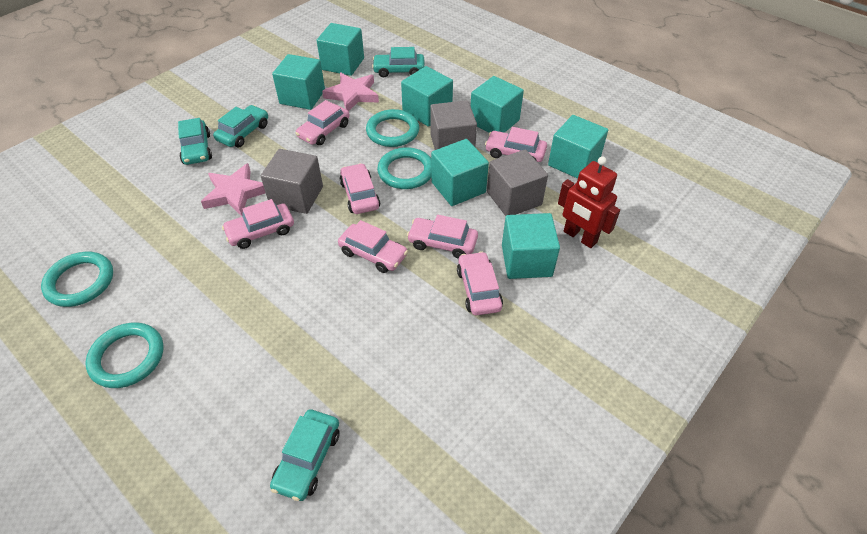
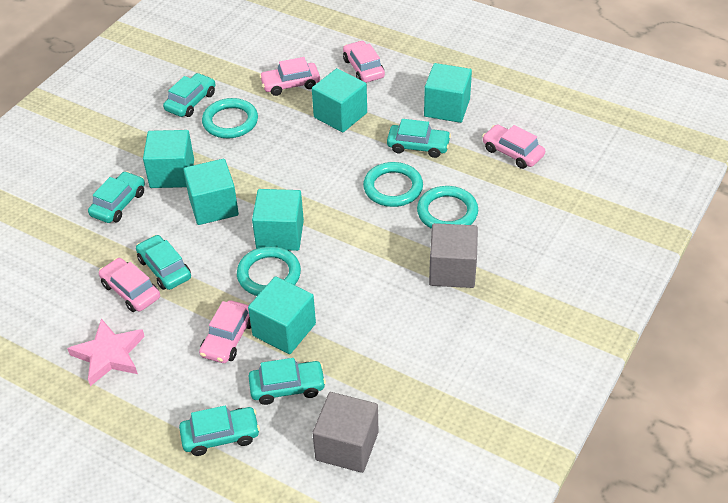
grey cube: [261,149,323,214] [430,100,477,150] [487,149,548,216] = 3 -> [312,392,379,473] [429,223,478,288] = 2
pink car: [222,199,294,249] [295,100,350,145] [338,220,408,273] [340,163,380,214] [407,215,478,259] [457,251,503,315] [485,127,547,162] = 7 -> [99,258,160,312] [199,300,251,363] [259,57,320,96] [343,41,385,83] [482,124,545,169] = 5
pink star: [201,163,265,216] [322,72,379,111] = 2 -> [67,318,145,386] = 1
red robot: [558,157,620,248] = 1 -> none = 0
turquoise car: [178,118,212,165] [213,105,268,147] [270,409,340,501] [372,47,425,77] = 4 -> [88,171,145,223] [136,235,191,290] [163,73,215,117] [179,406,260,456] [248,358,326,405] [387,119,451,158] = 6
turquoise cube: [272,54,325,110] [317,23,364,76] [401,66,453,127] [431,139,489,206] [471,76,524,133] [502,213,560,279] [548,115,608,179] = 7 -> [143,130,194,188] [183,159,239,225] [248,276,316,354] [252,189,304,251] [312,68,367,133] [424,63,472,123] = 6

